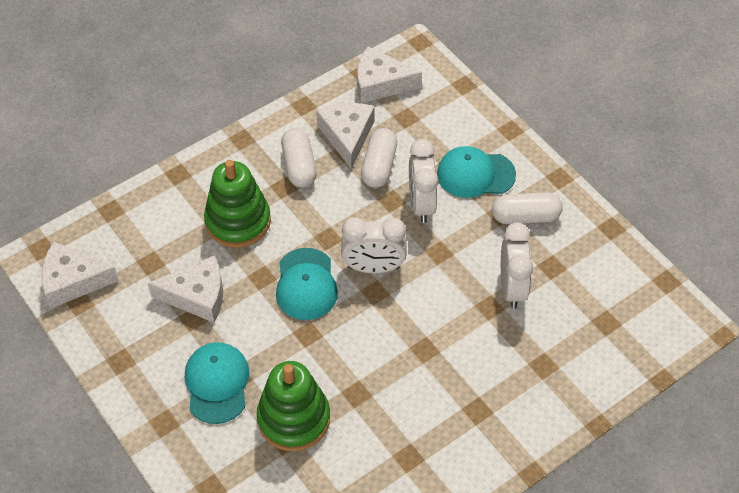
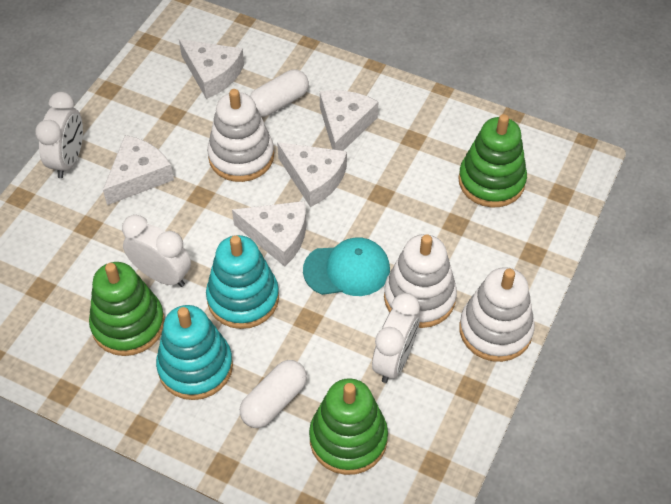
green stacking toy: [204,160,271,248] [257,361,330,451] = 2 -> [89,262,165,356] [309,378,388,475] [458,114,527,207] = 3
turquoise cap: [185,342,249,424] [276,248,338,320] [437,146,516,198] = 3 -> [303,237,390,296] = 1
turquoise stacking toy: none = 0 -> [156,305,233,400] [206,235,279,329] = 2
white capsule: [281,128,317,188] [361,128,397,188] [492,192,563,224] = 3 -> [240,360,307,428] [250,70,309,117] = 2
white cheese: [41,242,119,308] [147,255,223,323] [316,103,375,169] [357,46,422,103] = 4 -> [103,135,174,205] [179,39,244,99] [232,201,306,267] [277,142,347,207] [320,90,378,151] = 5
white stacking toy: none = 0 -> [207,89,274,182] [384,234,457,328] [459,267,535,362] = 3

